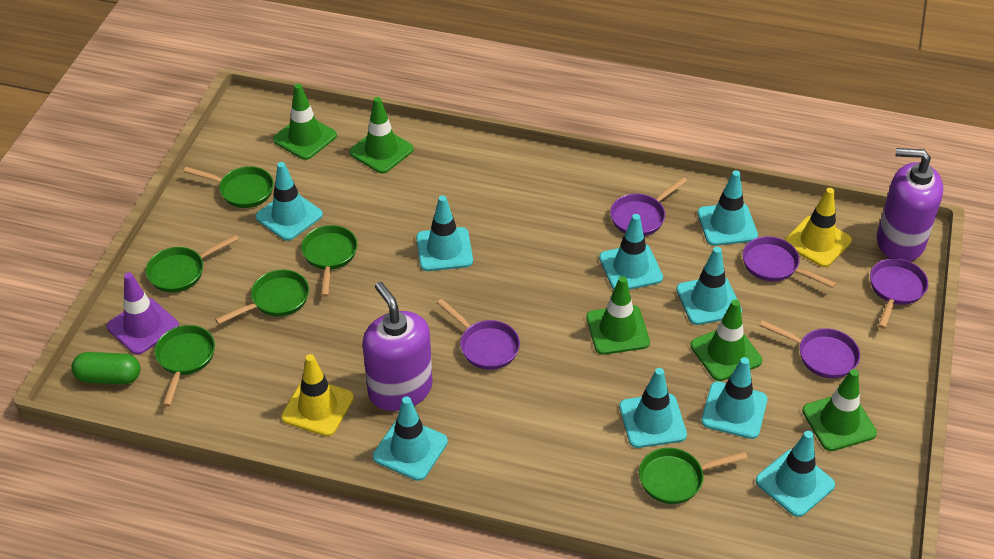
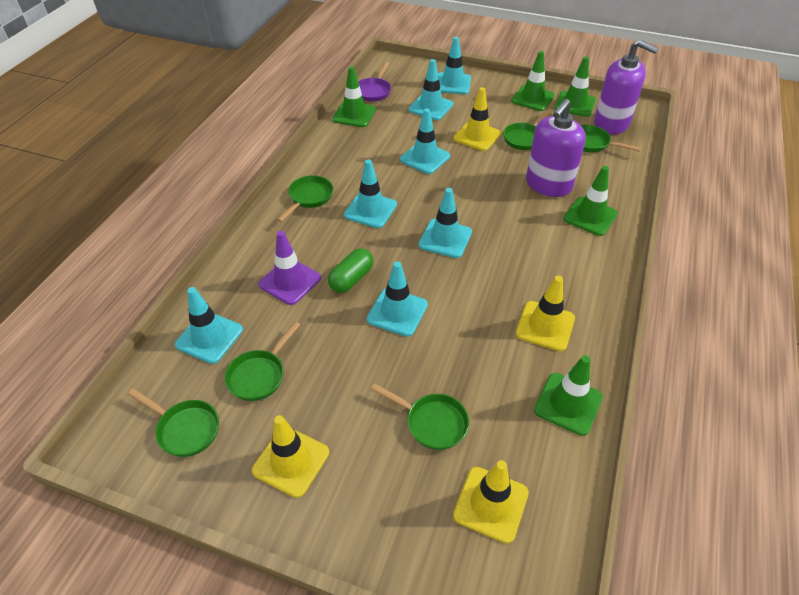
purple pan: [437,299,520,370] [610,177,687,236] [743,236,836,288] [759,320,860,378] [870,258,928,329] = 5 -> [358,62,391,102] = 1
turquoise traffic cone: [255,162,323,241] [373,396,448,481] [416,195,473,271] [599,214,663,290] [619,368,687,448] [676,247,742,325] [697,170,758,246] [701,357,767,439] [756,431,835,517] = 9 -> [175,287,243,364] [344,160,397,228] [367,261,428,337] [400,108,450,174] [408,59,453,120] [419,188,472,258] [438,37,471,94] = 7
yellow traffic cone: [281,354,354,436] [785,188,852,267] = 2 -> [252,415,329,498] [453,87,501,151] [453,460,529,543] [516,276,575,351] = 4

